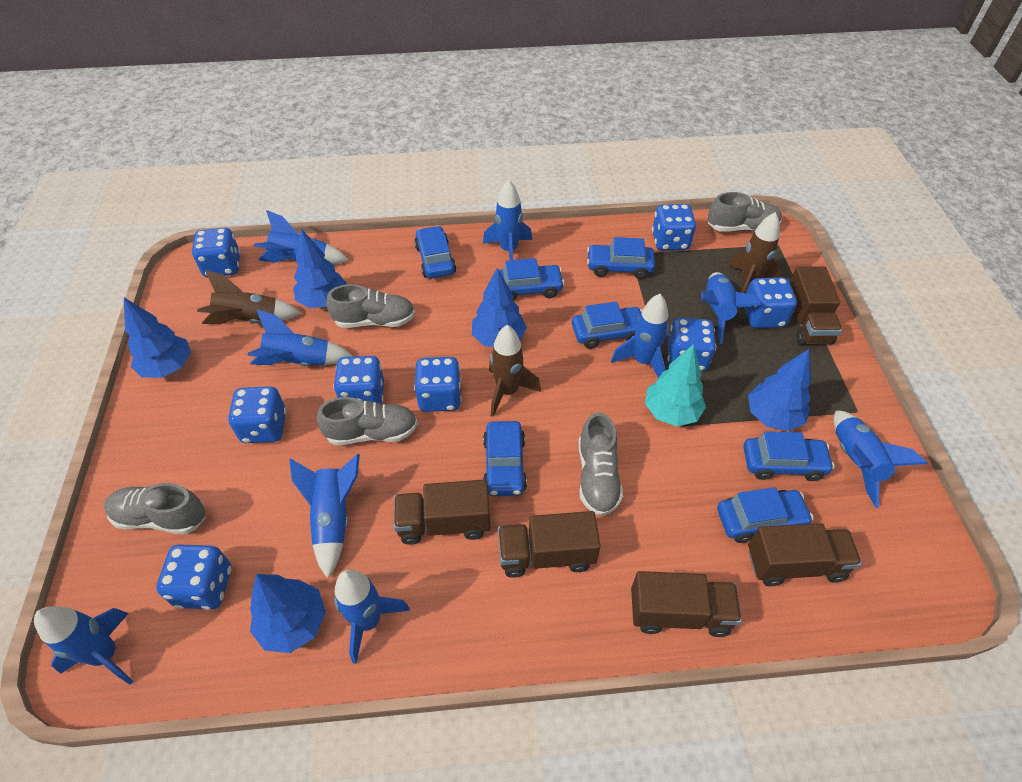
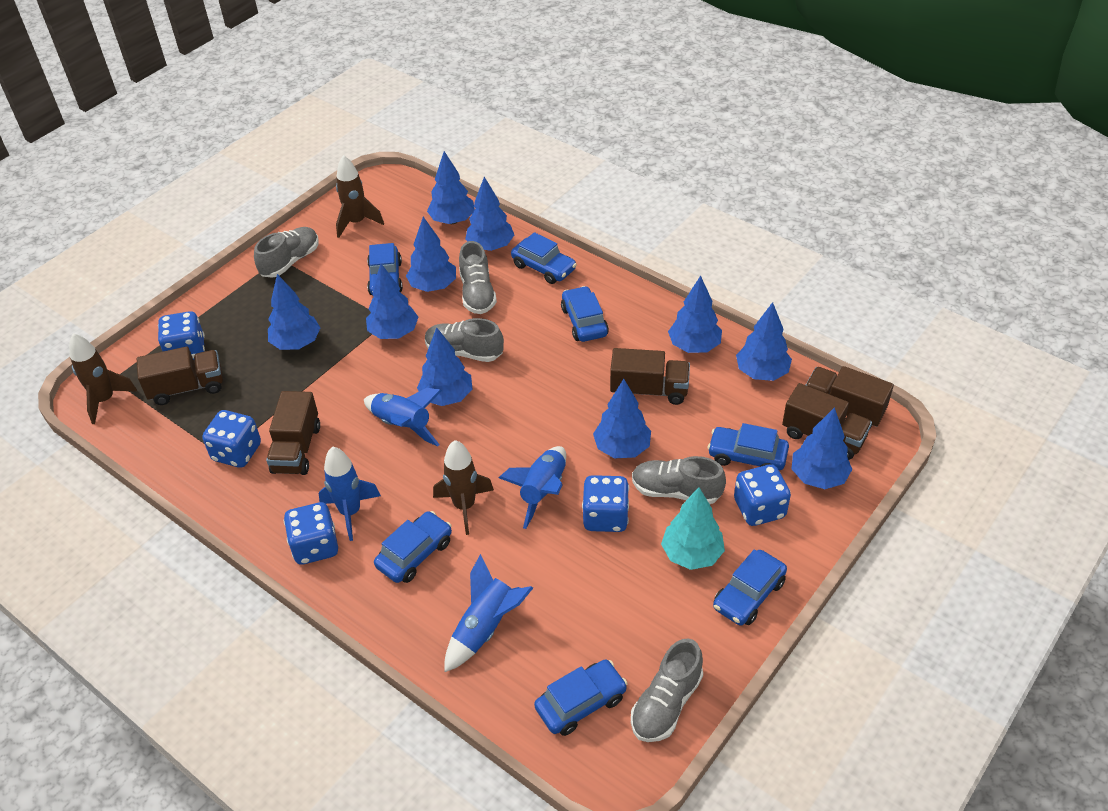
blue dice: [156,544,232,610] [192,228,241,277] [228,386,287,443] [333,356,384,404] [414,357,462,412] [652,204,696,251] [667,318,716,371] [744,277,797,328] = 8 -> [158,311,205,360] [202,410,261,468] [284,502,338,565] [582,475,629,532] [734,464,791,526] = 5
blue rocket: [34,606,134,685] [248,309,353,366] [254,210,349,265] [289,454,360,579] [334,569,410,664] [483,180,532,260] [611,294,669,378] [701,272,761,344] [833,411,928,508] = 9 -> [319,447,381,541] [364,388,442,447] [444,554,533,672] [499,446,566,529] = 4
blue tree: [124,298,191,378] [250,574,326,653] [293,229,347,308] [472,268,527,347] [748,349,811,431] = 5 -> [268,274,320,350] [366,264,418,339] [406,217,456,292] [417,327,472,406] [427,151,475,224] [465,177,514,251] [593,379,651,459] [668,275,722,353] [736,302,792,381] [792,407,852,489] = 10

